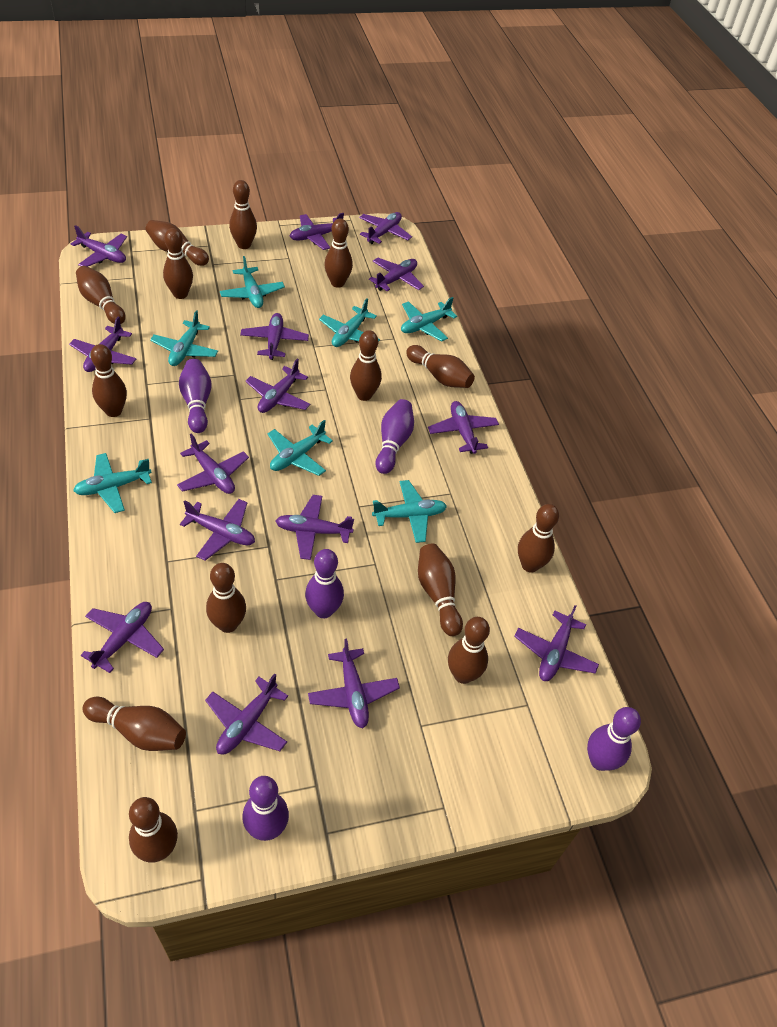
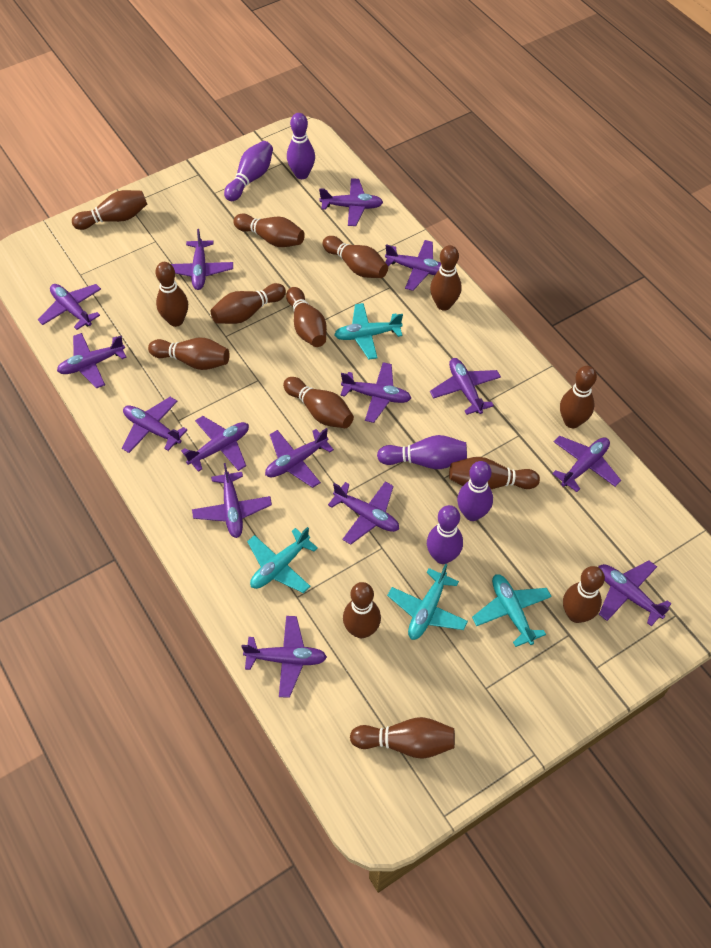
turquoise plane: [73,453,152,513] [150,310,218,366] [220,256,285,308] [267,420,333,476] [319,298,380,347] [372,480,447,543] [401,297,457,342] = 7 -> [247,527,318,593] [334,303,403,360] [387,564,468,640] [472,574,552,647] = 4

